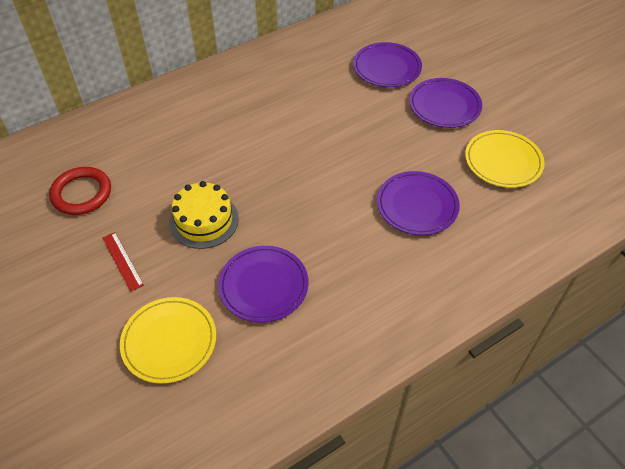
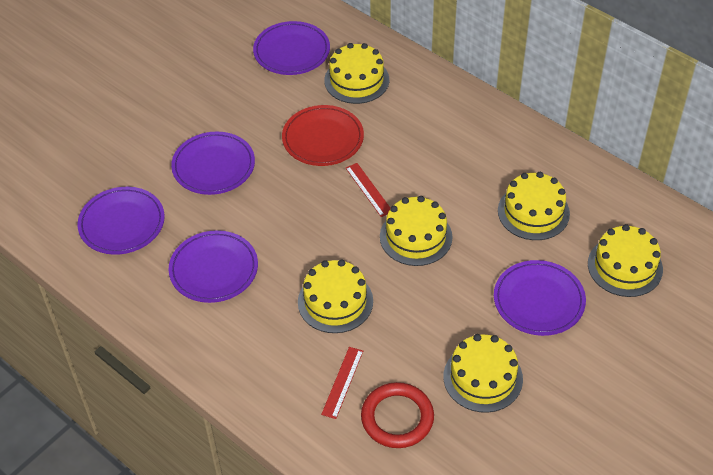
purple plate: [218,246,308,322] [353,42,422,87] [377,171,460,235] [409,78,482,128] = 4 -> [77,187,165,255] [169,230,258,303] [171,132,255,195] [253,21,330,75] [494,260,586,336] = 5
red plate: none = 0 -> [282,105,364,166] = 1
red ruler: [102,232,144,292] = 1 -> [321,347,363,419] [346,163,390,217] = 2
yellow cake: [169,181,239,249] = 1 -> [298,259,373,333] [324,43,389,104] [380,196,452,266] [443,334,523,413] [498,172,570,240] [588,224,663,297] = 6
yellow plate: [120,297,216,384] [465,130,545,188] = 2 -> none = 0

